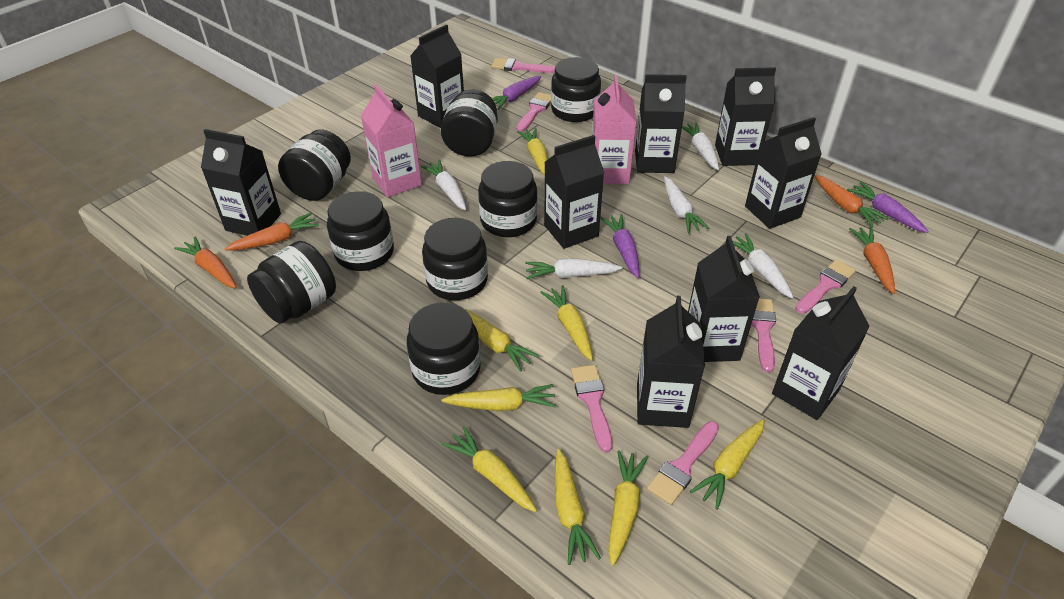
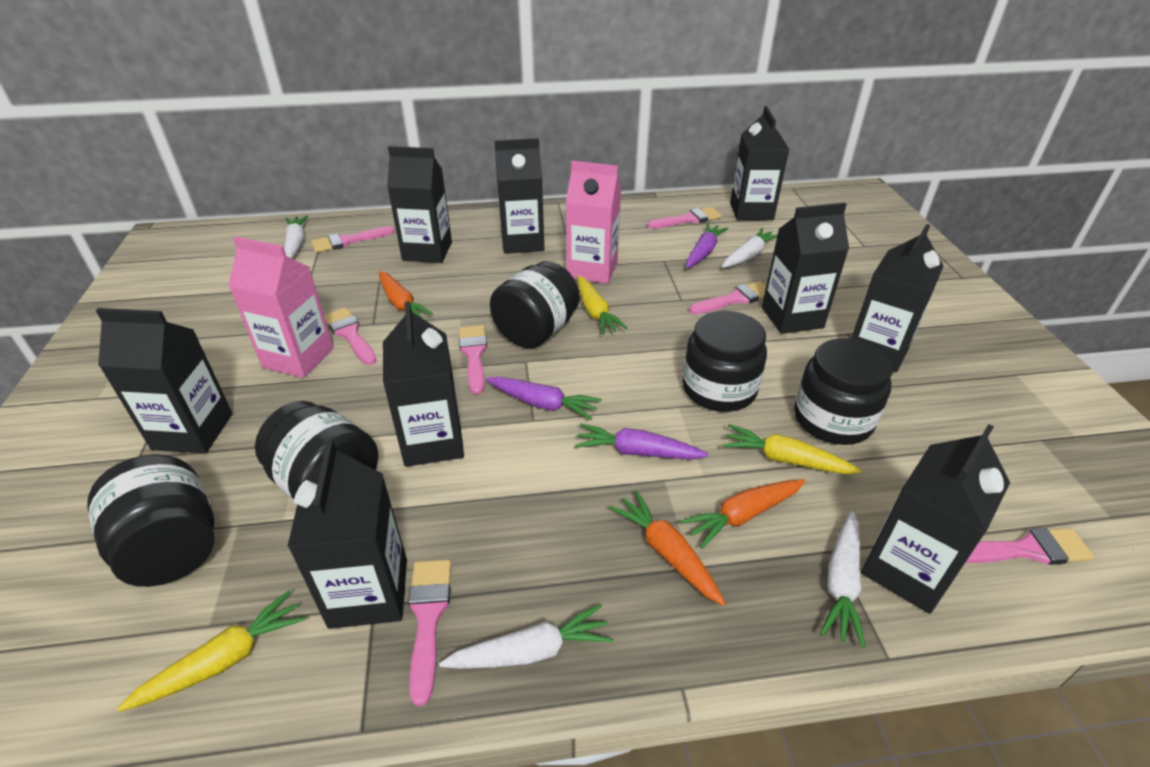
black jar: [247,241,336,324] [278,129,351,201] [327,191,394,271] [407,302,481,395] [422,218,488,300] [441,89,498,157] [478,161,538,237] [551,57,601,122] = 8 -> [87,454,215,587] [255,401,378,500] [490,261,580,348] [682,311,767,412] [794,338,893,445] = 5
orange carrot: [174,237,236,288] [225,213,319,251] [814,175,888,227] [849,227,895,294] = 4 -> [379,271,433,318] [609,490,726,606] [680,479,805,549] = 3
pink brush: [491,58,555,73] [516,92,551,132] [571,365,613,452] [647,421,719,505] [751,298,776,372] [795,259,856,314] = 6 -> [311,226,395,253] [324,307,376,365] [408,560,451,706] [459,325,487,394] [647,207,722,229] [689,281,766,314] [965,528,1094,565] = 7
white carrot: [421,160,466,210] [525,258,623,279] [664,176,709,233] [682,122,719,170] [733,233,794,299] = 5 -> [285,215,308,259] [439,604,614,669] [722,228,777,268] [820,511,866,648] = 4
yellow carrot: [442,384,556,411] [442,426,537,512] [465,309,539,372] [517,128,548,175] [540,285,593,361] [555,449,601,565] [608,450,648,566] [690,419,765,510] = 8 -> [117,590,306,712] [577,275,628,335] [722,424,862,474] = 3

